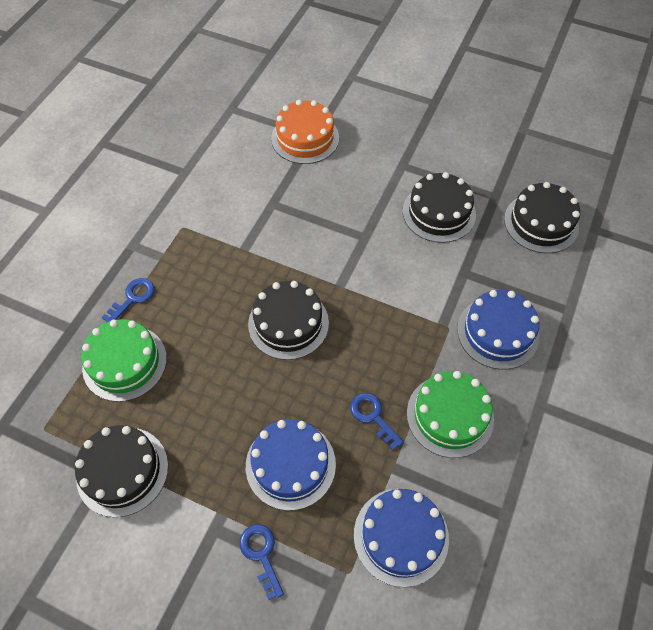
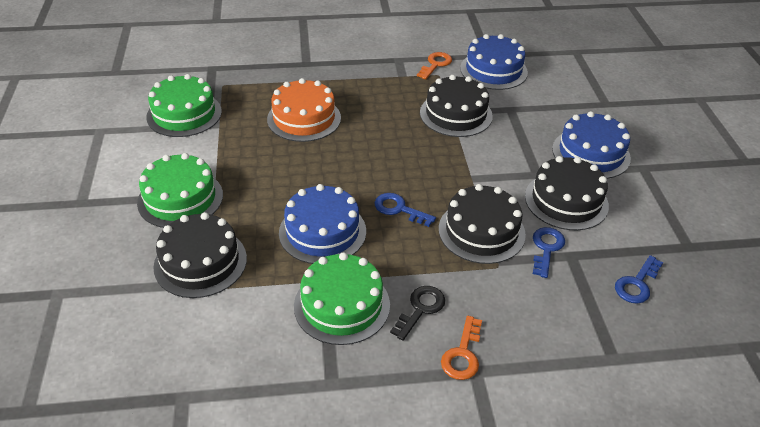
black key: none = 0 -> [390,286,445,341] = 1
green cake: [81,319,167,402] [407,371,494,458] = 2 -> [137,153,223,228] [146,74,222,137] [294,252,390,345] = 3
orange key: none = 0 -> [417,52,452,80] [441,316,482,380] = 2

